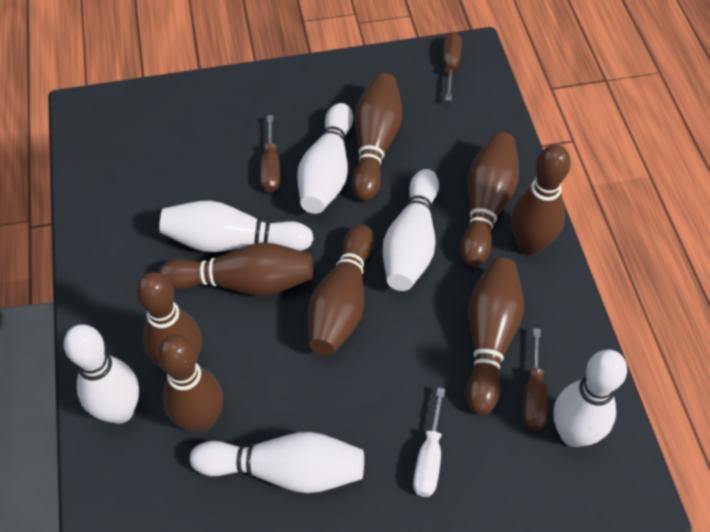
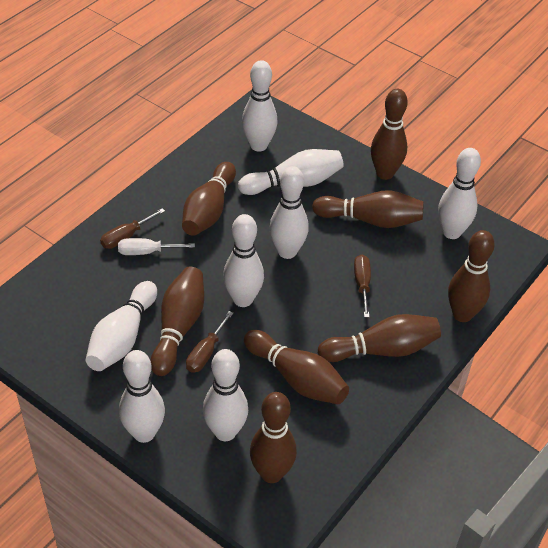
white bowling pin: [64,324,139,424] [159,201,314,252] [190,432,364,493] [297,103,353,214] [382,169,439,291] [554,350,627,447] = 6 -> [86,281,157,371] [119,350,165,443] [203,349,248,441] [223,214,264,307] [238,149,344,195] [242,60,278,152] [269,166,309,259] [438,148,481,239] = 8

